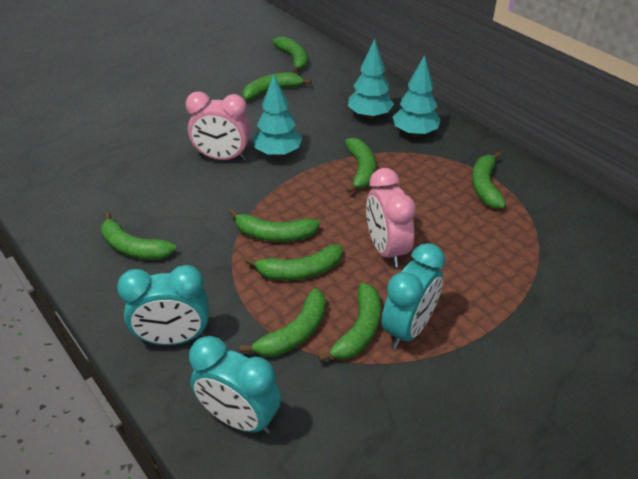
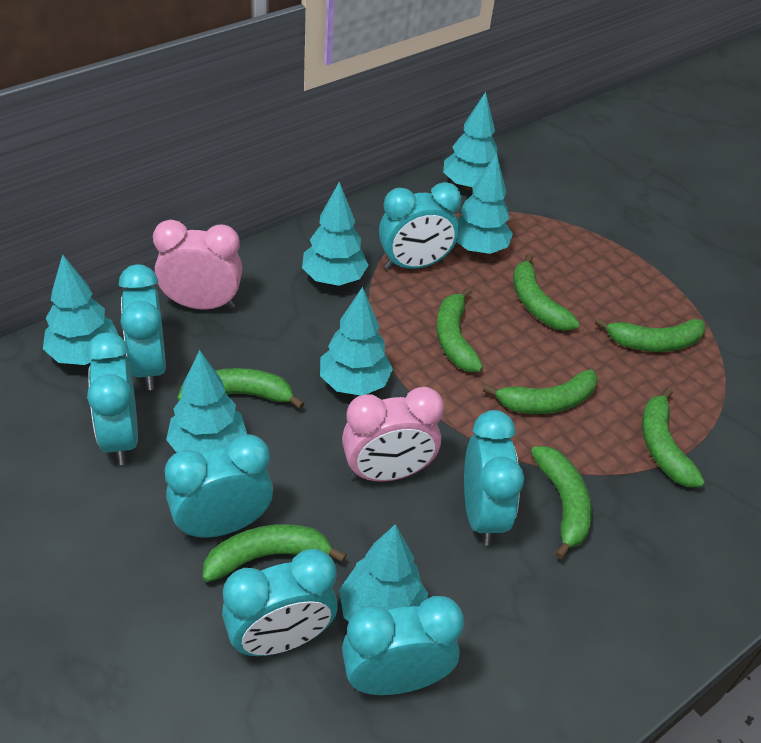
green banana: [101,212,176,260] [229,209,320,242] [240,288,326,357] [243,72,311,100] [245,244,342,281] [273,36,308,73] [318,283,381,362] [345,138,376,194] [472,152,506,209] = 9 -> [177,368,305,409] [203,524,346,582] [436,287,483,372] [483,369,598,414] [513,253,579,331] [531,446,592,559] [595,317,706,352] [642,387,705,487] = 8
turquoise clock: [117,265,209,345] [189,336,281,434] [381,243,445,349] = 3 -> [86,332,138,465] [119,265,166,390] [165,434,273,538] [222,549,338,656] [342,596,464,695] [379,182,462,270] [464,410,524,546] = 7
turquoise tree: [253,74,302,157] [348,39,394,119] [393,55,441,137] = 3 -> [43,254,118,365] [166,350,247,454] [302,182,368,286] [320,287,393,396] [339,524,428,622] [443,92,497,190] [457,154,513,254] = 7

